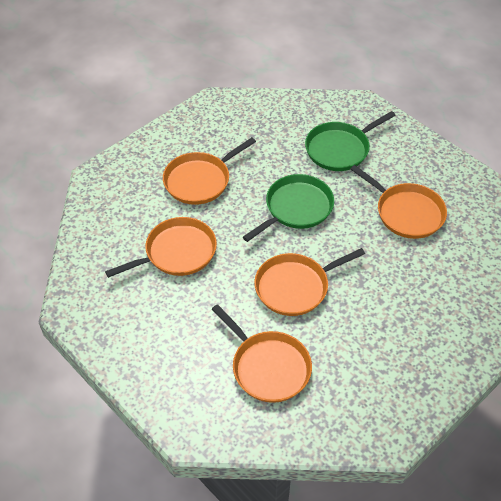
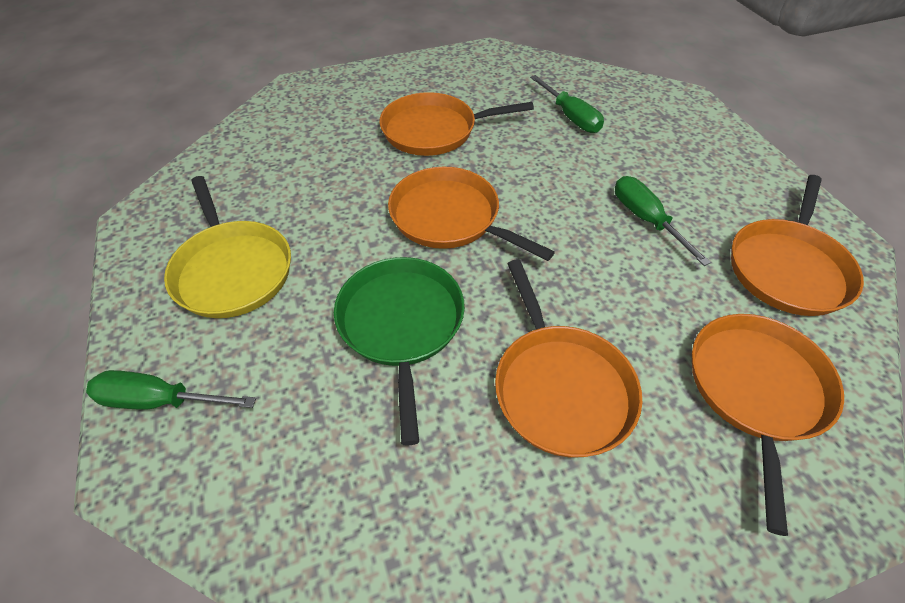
green pan: [243,174,334,242] [305,111,396,171] = 2 -> [334,257,465,446] = 1
green screwdriver: none = 0 -> [86,370,256,410] [530,75,604,133] [615,176,711,266] = 3
yellow pan: none = 0 -> [164,176,291,318] = 1

